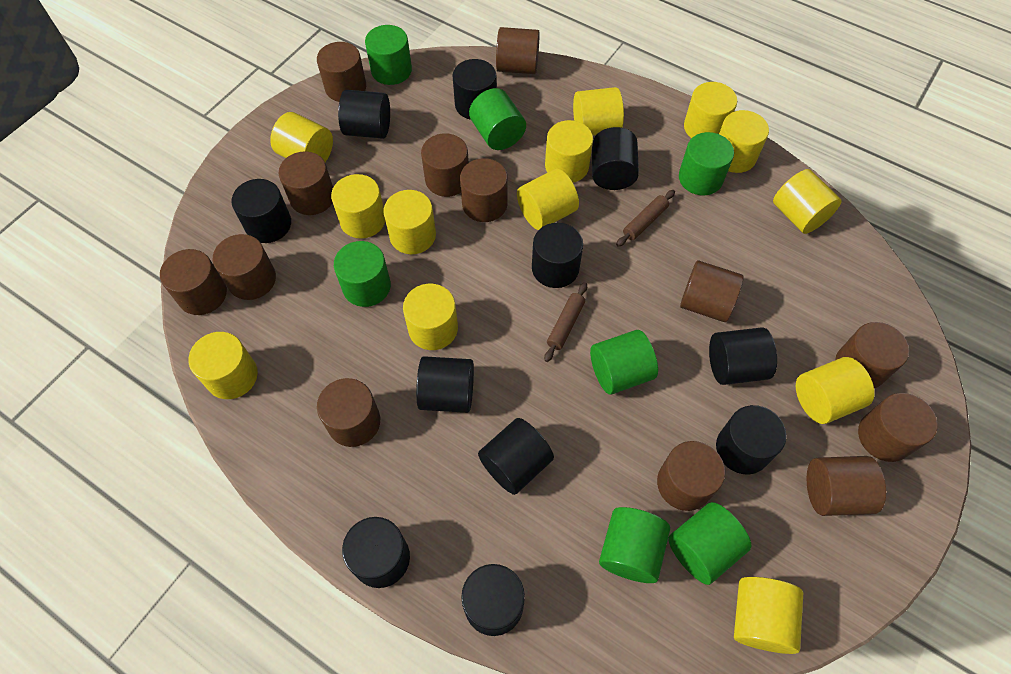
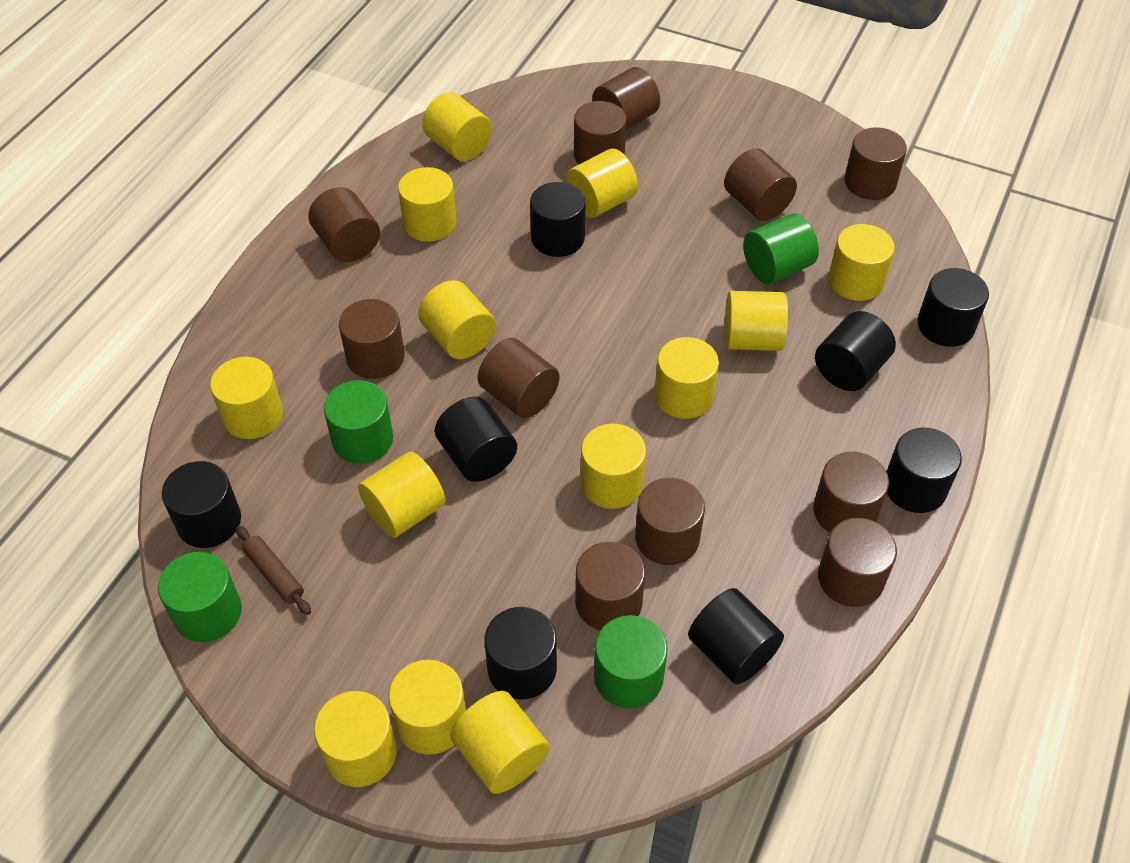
black cylinder: [232,179,291,243] [338,90,390,139] [342,517,410,588] [416,356,474,413] [452,59,497,120] [461,564,525,636] [478,418,554,495] [532,223,583,288] [592,127,639,190] [709,327,777,385] [716,405,786,474] = 11 -> [162,461,241,548] [435,397,517,482] [484,607,557,699] [530,182,586,257] [688,588,784,684] [815,311,896,391] [887,427,962,513] [917,268,989,347] = 8
brown cylinder: [160,249,227,315] [213,234,276,300] [278,151,333,215] [317,42,366,102] [317,378,380,447] [421,133,469,197] [460,158,508,222] [496,27,540,74] [657,441,725,511] [680,260,744,322] [807,456,886,516] [835,322,909,388] [858,393,937,462] = 13 -> [308,187,380,262] [339,299,404,379] [478,338,559,418] [574,101,626,164] [575,542,645,630] [592,67,660,130] [635,478,705,565] [724,148,797,221] [813,452,889,533] [818,518,897,607] [844,127,907,200] = 11
brown rolling pin: [544,282,587,362] [616,190,675,247] = 2 -> [236,526,311,615] = 1
green cylinder: [334,241,391,307] [365,25,412,85] [469,88,526,150] [590,330,658,395] [599,507,670,583] [668,502,751,585] [679,132,734,195] = 7 -> [158,552,242,642] [324,380,393,464] [594,615,668,708] [743,214,819,284] = 4

